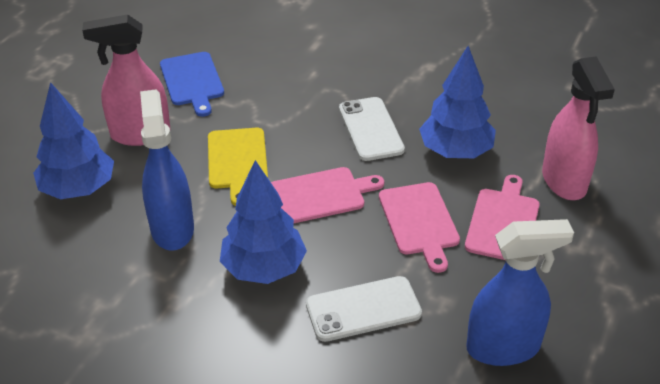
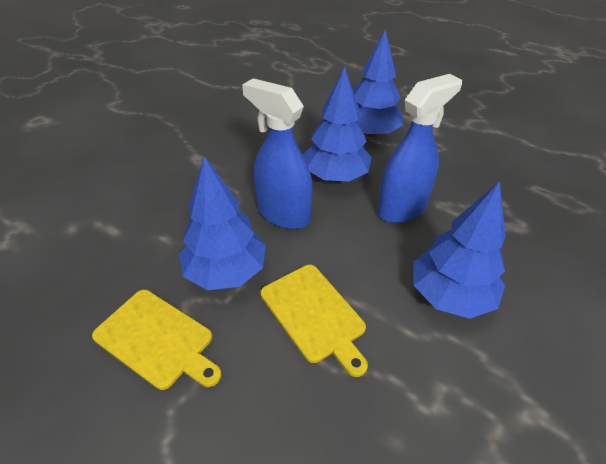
blue cutting board: [160,52,224,117] = 1 -> none = 0
blue tree: [33,82,114,199] [220,160,307,284] [419,46,496,158] = 3 -> [179,156,266,290] [303,67,372,181] [353,29,403,137] [413,181,506,319] = 4
pink cutting board: [271,167,384,223] [379,182,460,273] [465,175,540,260] = 3 -> none = 0
pink spray bottle: [82,14,171,146] [542,56,615,200] = 2 -> none = 0
white phone: [306,276,422,342] [339,97,405,161] = 2 -> none = 0
yellow cutting board: [208,128,268,206] = 1 -> [92,290,222,390] [260,265,368,377] = 2

